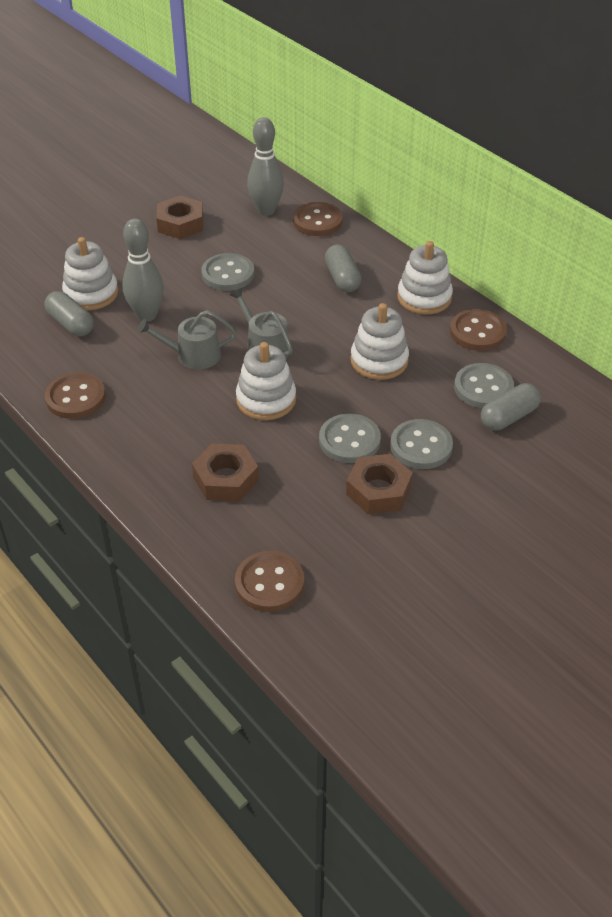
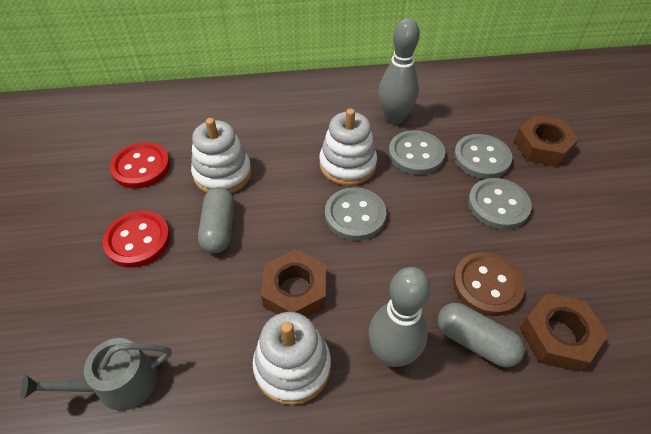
brown button: [45,372,106,419] [235,551,304,612] [293,202,343,236] [450,309,507,351] = 4 -> [453,252,525,316] = 1
grey capsule: [44,291,94,336] [325,244,361,292] [481,383,541,430] = 3 -> [198,187,234,253] [438,303,524,367] = 2
grey watering can: [137,311,237,370] [229,287,293,358] = 2 -> [21,338,172,411] = 1
red button: none = 0 -> [102,211,170,268] [110,142,170,188] = 2
white stacking toy: [62,237,118,310] [236,342,296,420] [351,303,409,380] [397,241,453,314] = 4 -> [191,118,252,193] [253,312,331,405] [319,108,377,186] = 3

